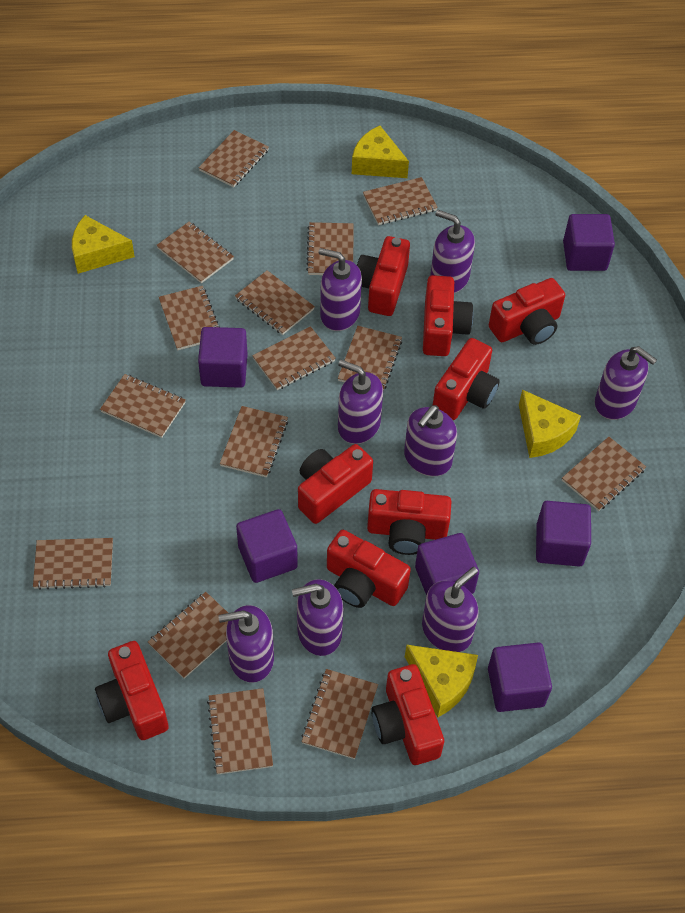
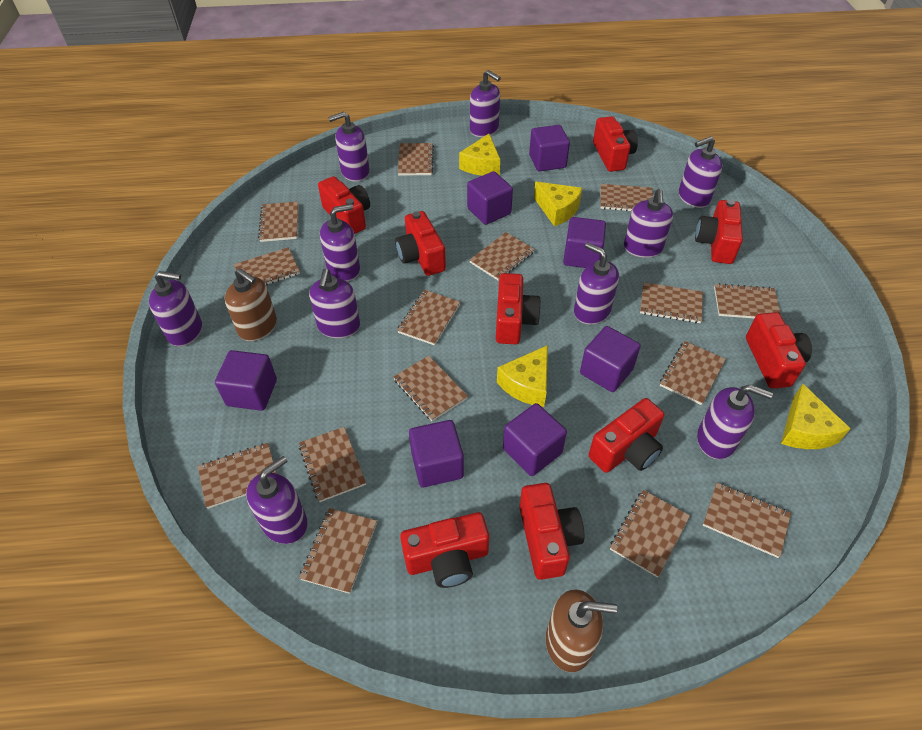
brown soap dispenser: none = 0 -> [225,268,277,341] [546,589,617,672] = 2
purple cube: [198,327,248,388] [236,509,298,583] [415,533,479,595] [488,643,552,712] [536,501,591,567] [563,214,615,271] = 6 -> [215,350,277,411] [409,420,464,487] [467,171,513,225] [503,403,567,476] [529,125,570,172] [563,217,606,268] [580,326,641,392] = 7
purple soap dispenser: [218,605,274,682] [292,579,344,656] [319,248,362,331] [338,360,383,444] [404,405,457,476] [422,567,479,652] [430,210,475,293] [595,346,657,420] = 8 -> [149,271,202,346] [246,456,308,544] [309,269,360,338] [320,204,360,281] [328,111,370,182] [470,70,501,137] [574,242,619,324] [624,189,673,258] [679,136,722,208] [697,385,773,459] = 10

